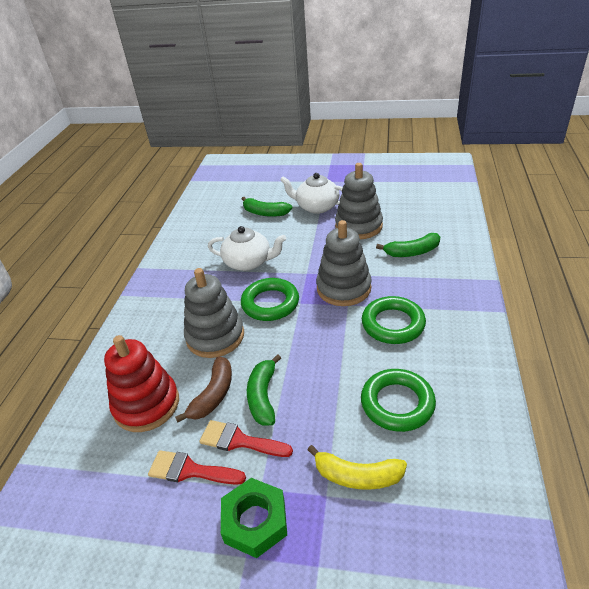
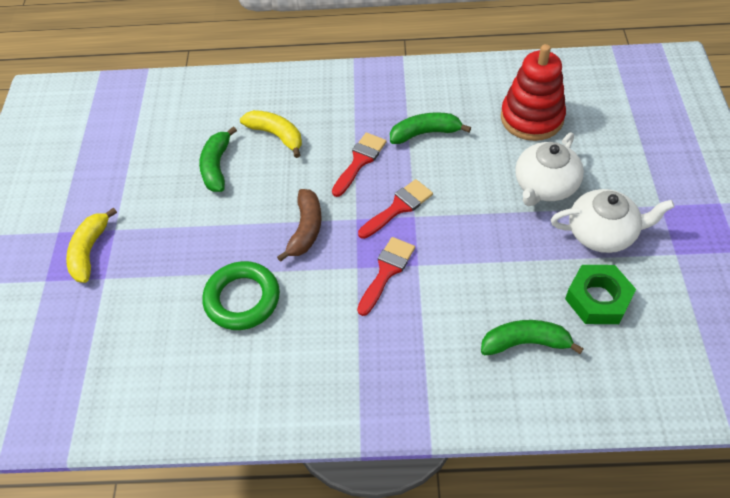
green ring: [241,278,299,321] [361,369,436,432] [362,296,426,344] = 3 -> [202,261,280,330] = 1
grey stacking toy: [184,268,244,358] [316,220,372,306] [335,163,383,240] = 3 -> none = 0
red brush: [148,450,246,485] [200,420,293,457] = 2 -> [332,133,387,197] [357,237,415,316] [358,179,433,239] = 3
yellow banana: [307,445,407,490] = 1 -> [66,208,117,283] [240,110,302,158] = 2

